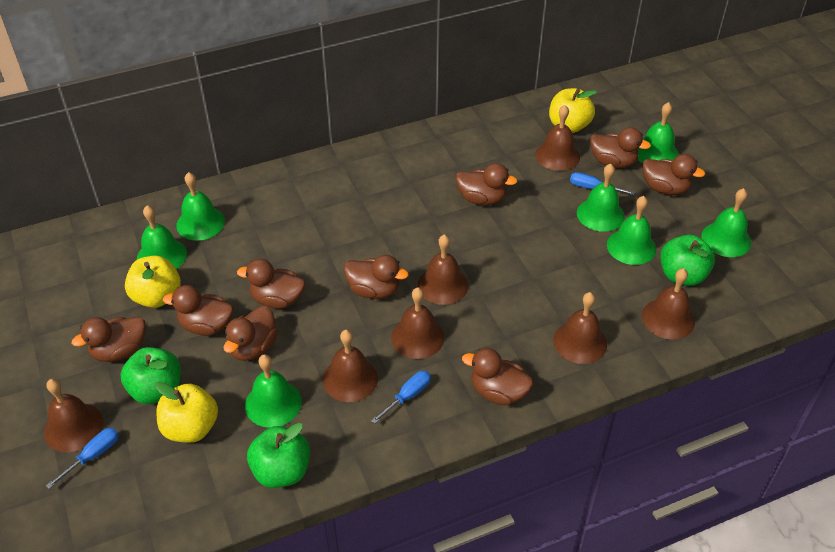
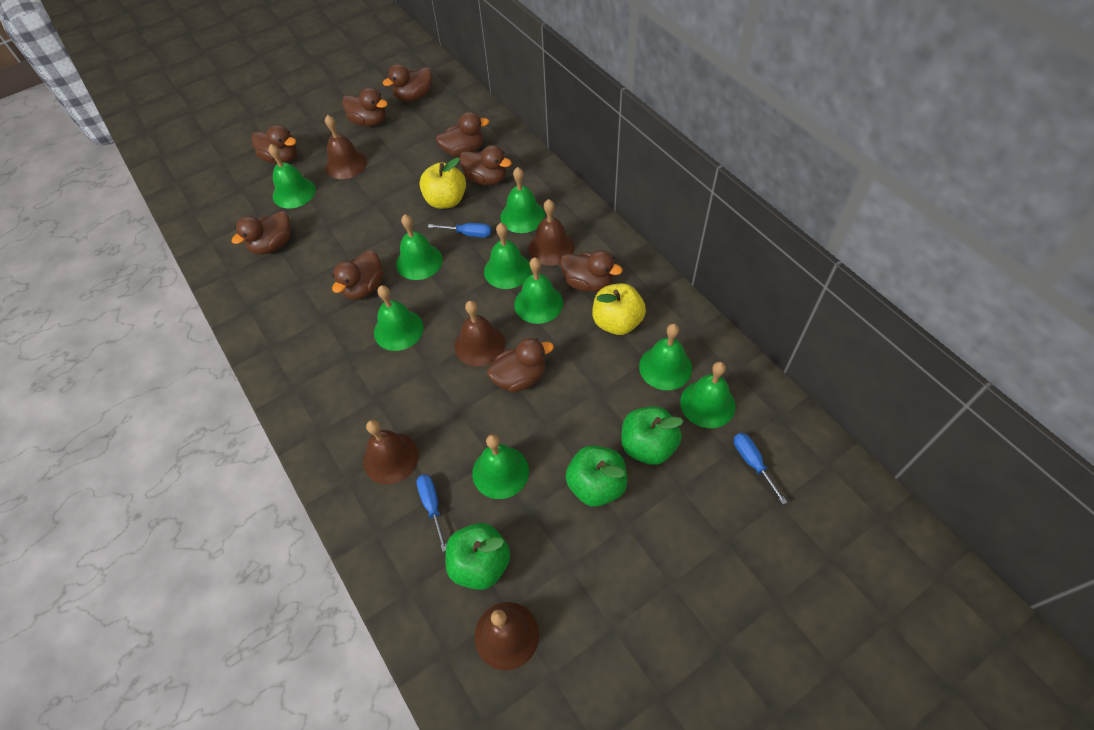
brown bell: [44,379,103,452] [323,330,378,402] [391,287,444,359] [418,234,468,305] [535,105,580,171] [553,292,607,364] [642,268,695,339] = 7 -> [325,115,367,179] [363,420,419,484] [455,301,505,367] [475,602,539,670] [528,199,575,266] = 5
green bell: [137,205,187,269] [176,172,225,241] [245,354,302,428] [577,164,625,232] [607,196,656,265] [638,102,679,163] [701,188,751,257] = 7 -> [268,144,316,209] [374,285,424,351] [396,214,443,280] [472,434,529,499] [484,223,531,289] [500,167,545,233] [514,257,563,324] [639,324,692,390] [680,361,736,428] = 9
yellow apple: [125,255,181,308] [155,381,218,443] [549,88,597,133] = 3 -> [419,158,466,209] [592,283,646,335] = 2

